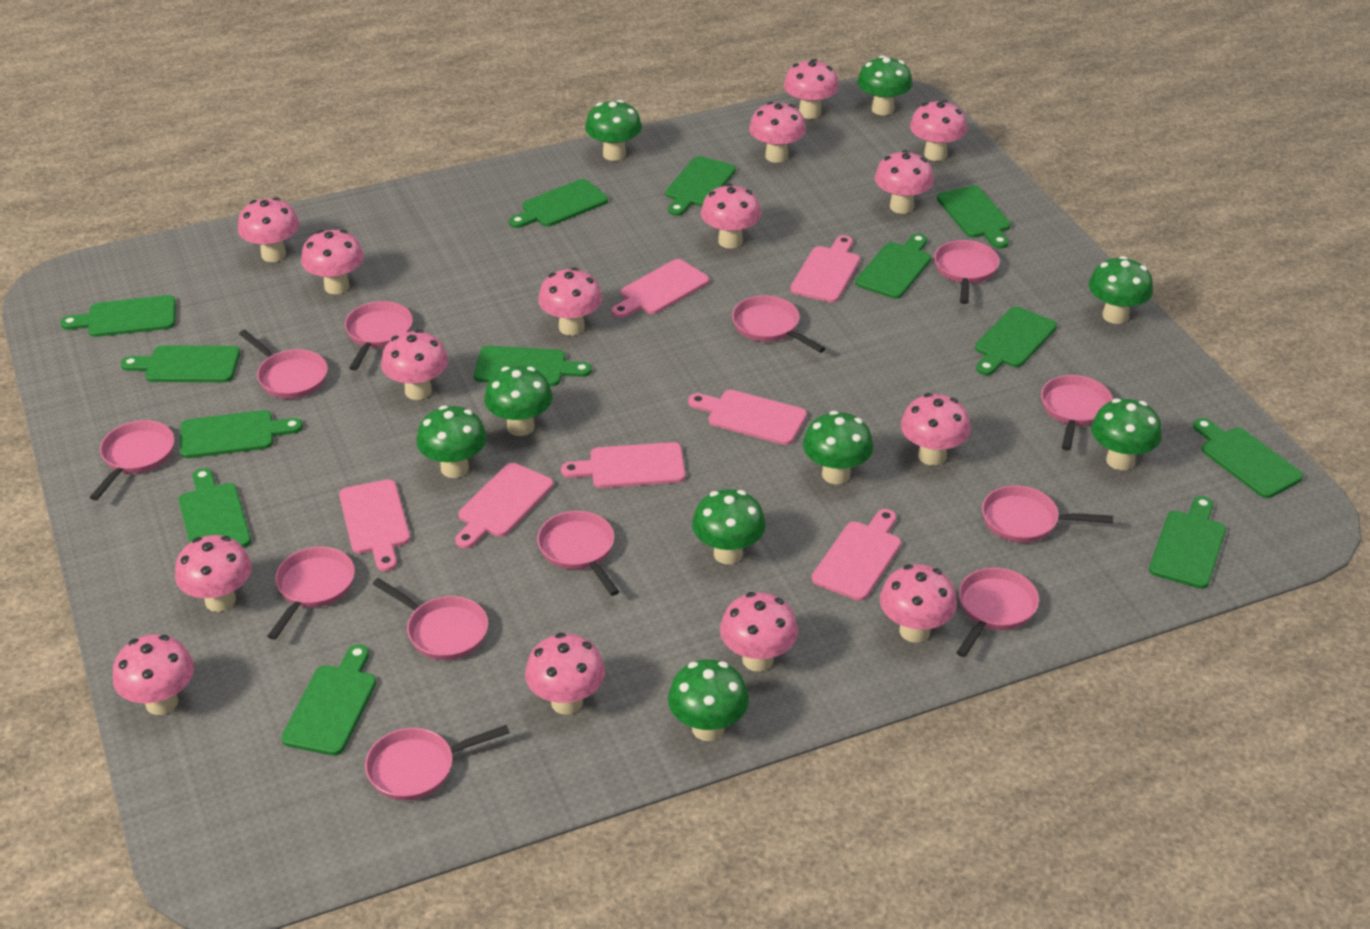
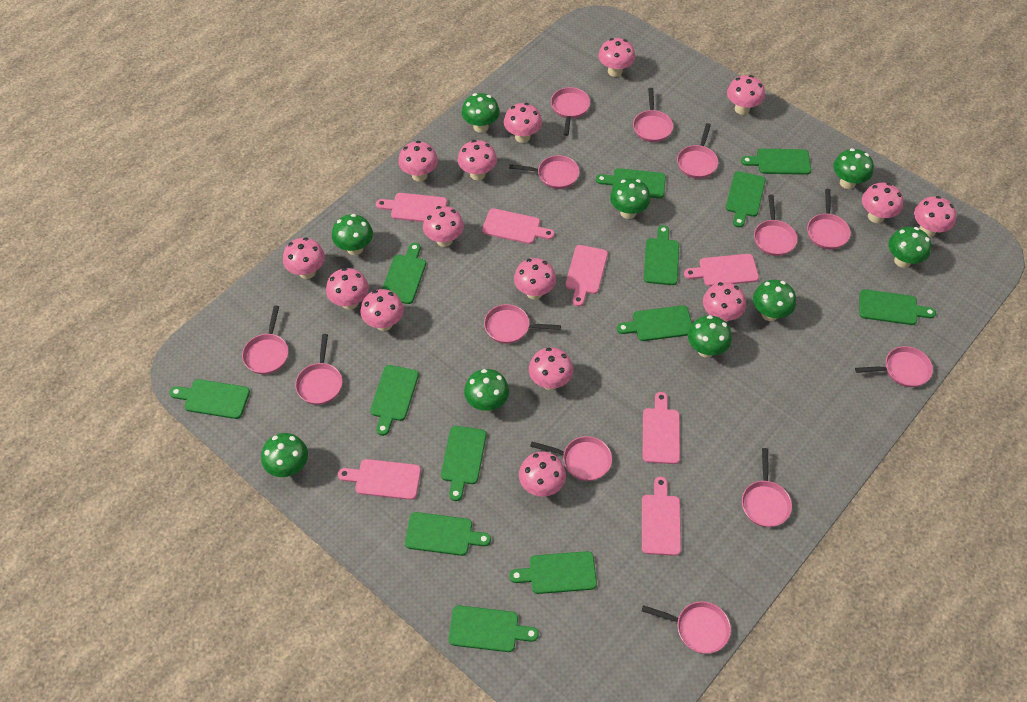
pink pan: [89,420,175,501] [239,330,328,399] [267,547,355,640] [345,301,413,371] [365,725,509,801] [373,578,488,660] [537,511,619,596] [732,295,826,353] [934,240,999,304] [956,568,1039,657] [982,485,1113,543] [1041,375,1113,450] = 12 -> [242,305,288,374] [295,334,342,405] [484,304,561,344] [509,155,579,189] [530,436,612,481] [551,87,590,136] [633,88,673,142] [642,601,731,654] [677,123,718,179] [742,448,792,527] [754,195,797,256] [807,189,851,250] [855,346,933,387] = 13

